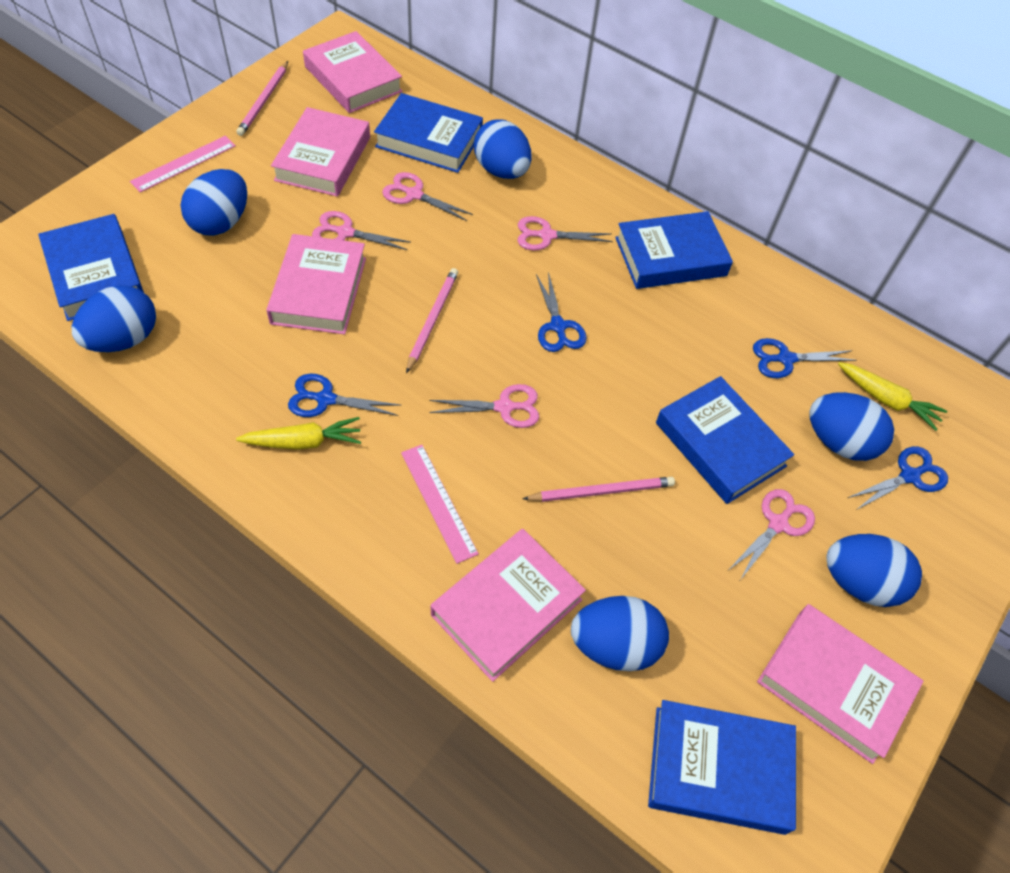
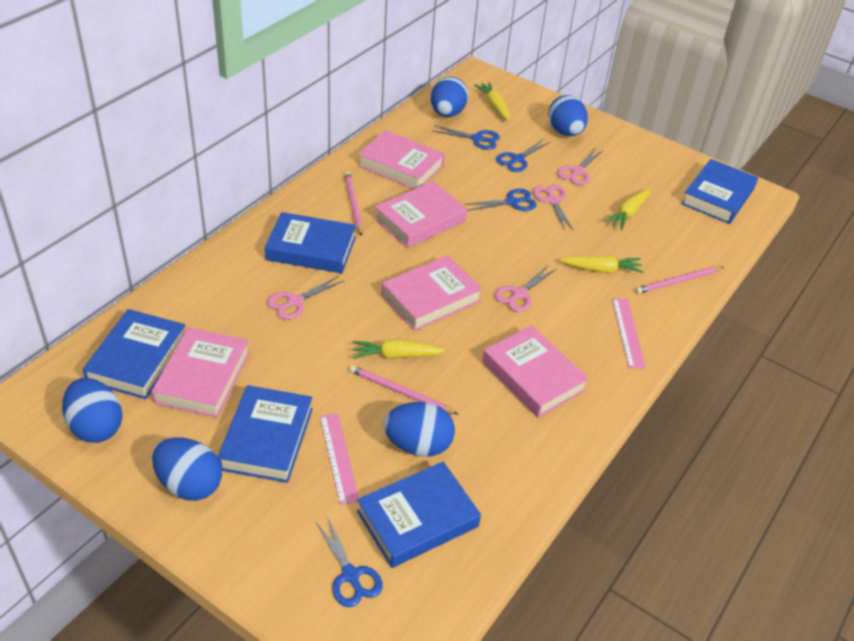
blue egg: [72,285,156,352] [181,169,247,236] [474,119,532,179] [571,596,669,671] [810,392,894,461] [826,534,922,607] = 6 -> [62,378,123,443] [152,437,222,501] [384,402,455,457] [431,77,468,117] [548,95,588,136] = 5
pink scissors: [312,211,411,250] [382,172,473,221] [429,384,539,428] [518,216,613,251] [730,489,815,580] = 5 -> [267,276,345,320] [494,266,556,312] [533,185,574,231] [557,149,602,185] = 4
yellow carrot: [236,417,361,450] [838,362,947,431] = 2 -> [353,339,445,359] [474,82,510,121] [560,256,644,273] [604,189,650,230] = 4

